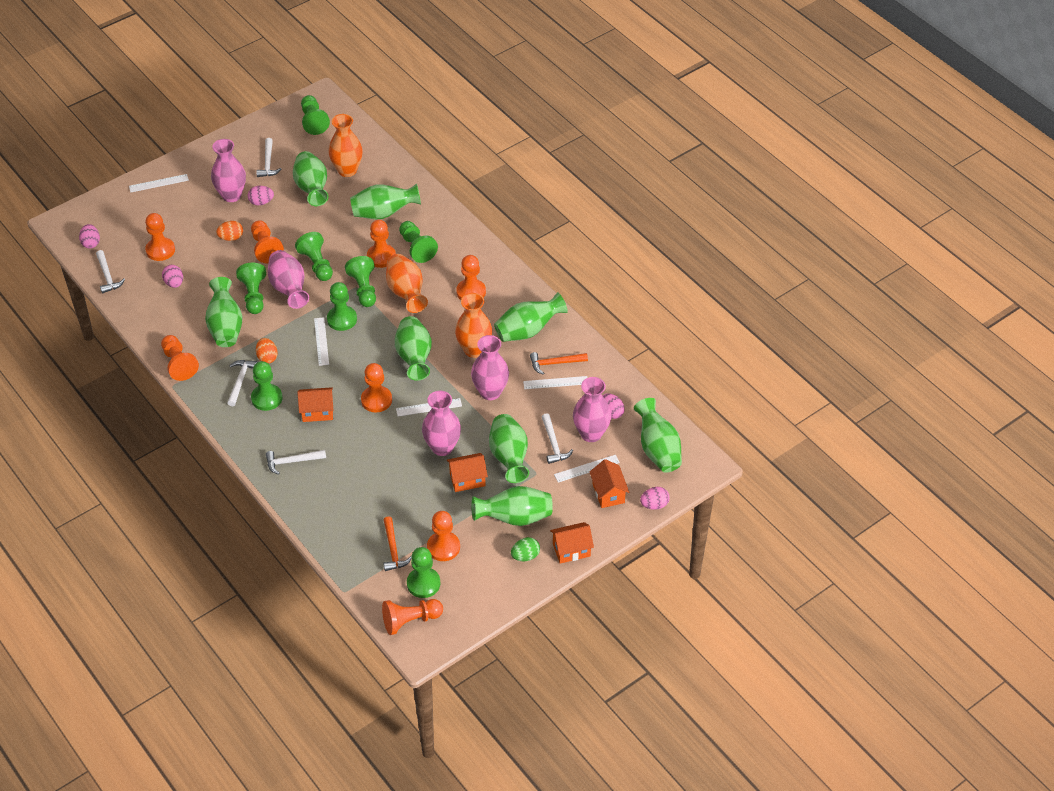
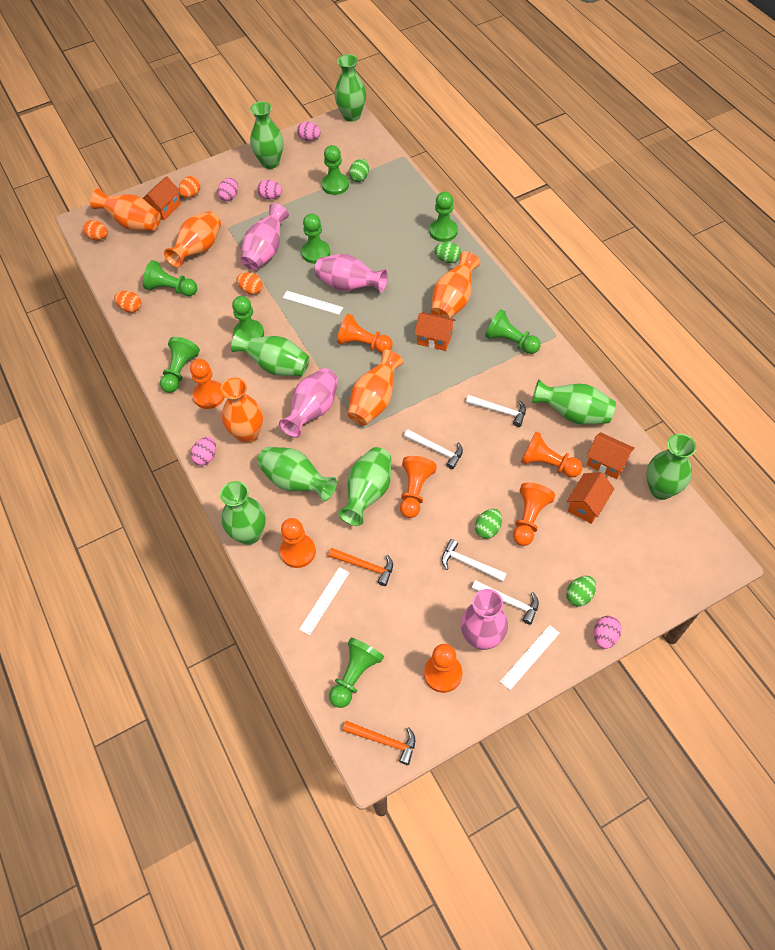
green egg: [511,537,540,561] = 1 -> [349,159,369,182] [434,242,461,263] [475,509,502,539] [566,576,596,607] = 4
orange egg: [216,221,243,241] [256,338,278,364] = 2 -> [83,220,108,241] [114,291,141,313] [179,176,201,198] [237,273,263,295] = 4
orange pawn: [145,213,175,261] [161,335,199,381] [251,220,284,263] [361,363,392,413] [367,220,396,268] [382,599,443,635] [427,511,460,561] [456,255,486,300] = 8 -> [190,359,225,409] [280,518,316,568] [337,314,393,353] [400,456,437,518] [424,644,463,693] [513,483,555,546] [521,431,583,477] = 7
orange vase: [328,114,363,177] [386,254,428,313] [455,293,492,358] = 3 -> [90,188,161,231] [164,211,221,268] [221,378,263,444] [347,350,404,426] [431,251,480,318] = 5
pink vase: [211,139,246,202] [268,250,309,309] [422,391,461,456] [471,335,509,400] [573,377,611,442] = 5 -> [240,203,289,270] [279,368,338,438] [315,254,388,292] [461,589,508,650] = 4
white hammer: [96,250,125,294] [227,360,258,406] [256,138,281,177] [266,450,326,475] [542,413,573,464] = 5 -> [404,429,463,469] [442,539,507,582] [466,395,526,427] [472,580,539,625] = 4
white ruler: [129,174,189,193] [314,317,329,366] [396,398,462,417] [523,376,588,389] [554,455,620,483] = 5 -> [283,291,343,315] [299,567,350,635] [500,625,560,690] = 3

